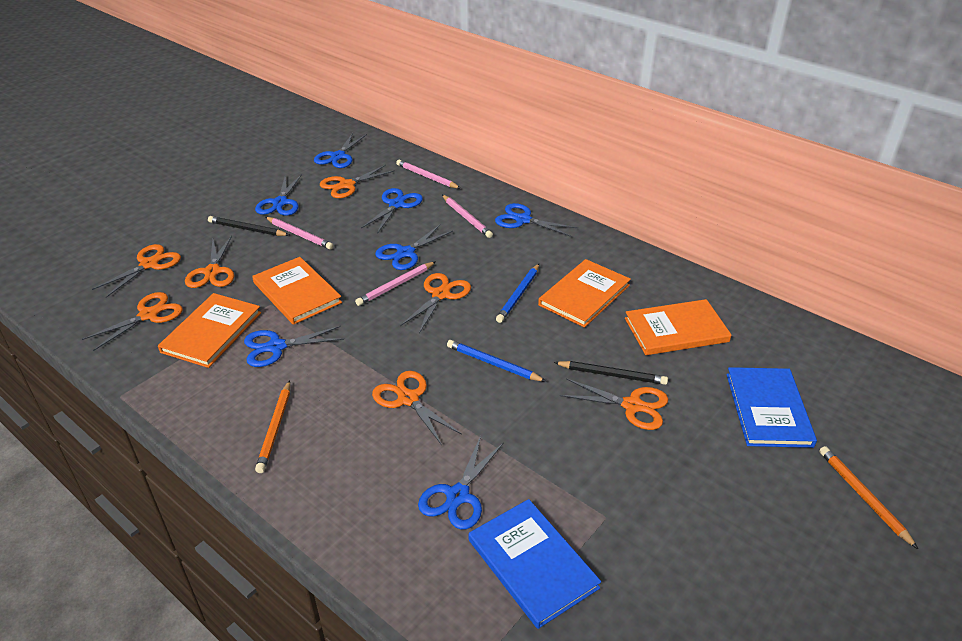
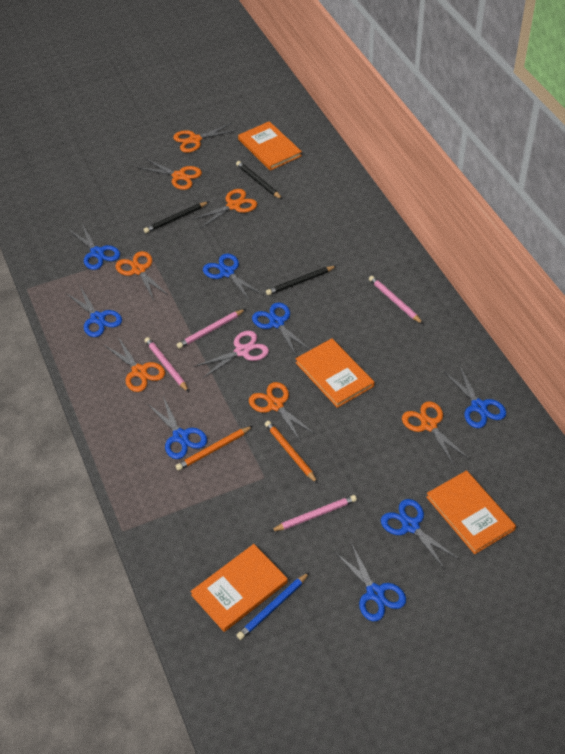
black pencil: [208,216,289,236] [554,361,668,385] = 2 -> [144,202,209,233] [236,161,283,200] [266,266,336,295] = 3
blue book: [469,499,601,629] [726,367,817,448] = 2 -> none = 0
blue pencil: [447,340,547,382] [496,264,539,323] = 2 -> [236,572,310,640] = 1
blue scissors: [244,326,344,367] [255,174,302,216] [314,133,367,168] [361,188,423,234] [375,225,453,270] [418,436,504,530] [495,203,578,237] = 7 -> [66,286,122,337] [68,224,120,270] [148,396,207,459] [203,254,263,302] [252,302,310,357] [334,542,406,621] [381,499,459,570] [445,367,506,428] = 8
pink scissors: none = 0 -> [194,331,269,379] = 1

